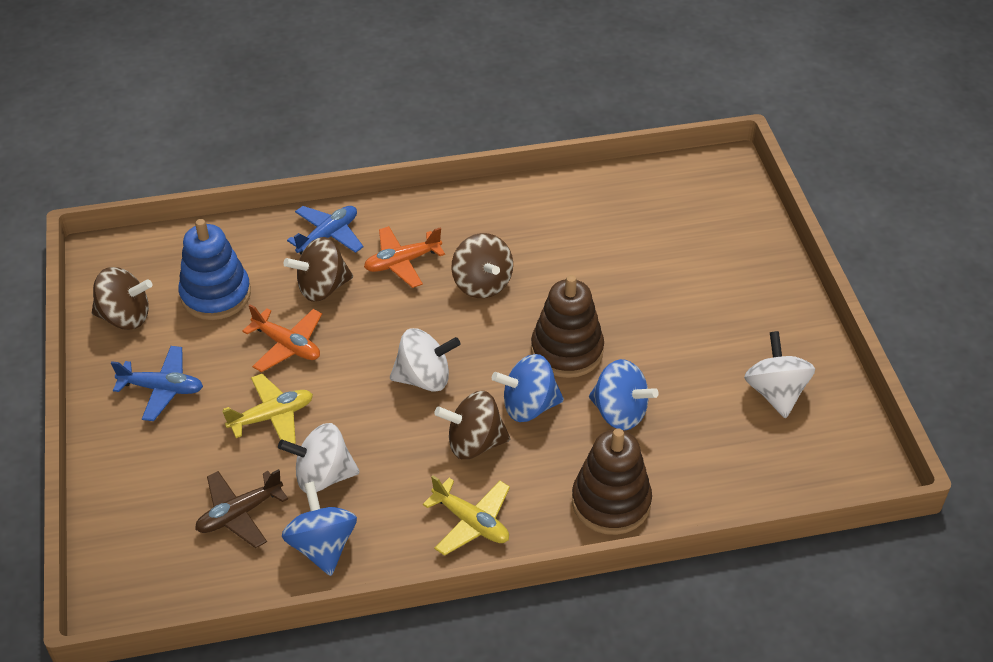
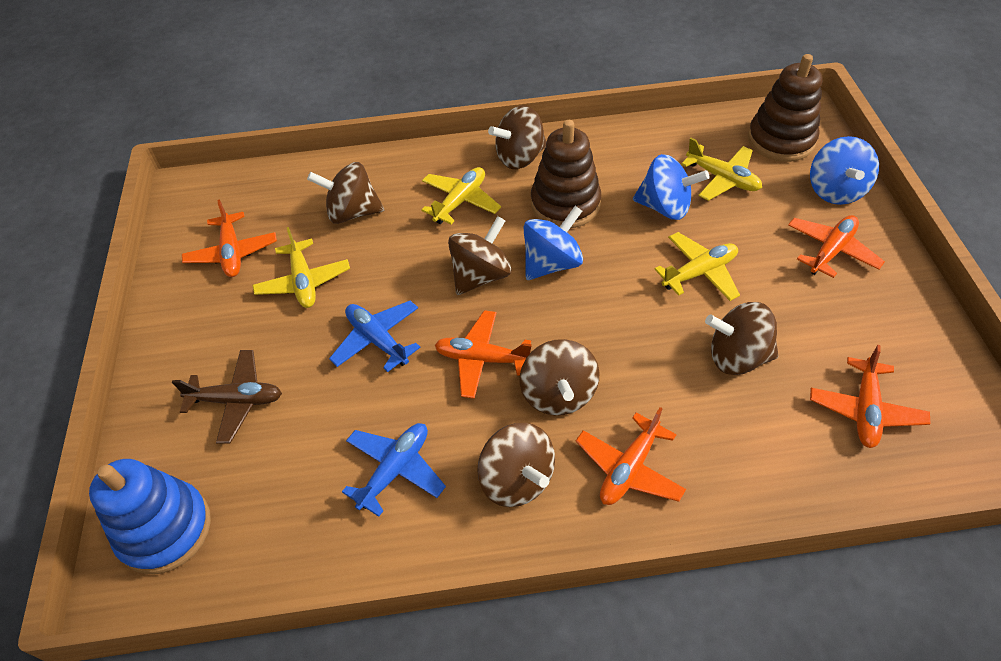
brown spinning top: [92,267,152,330] [283,237,353,302] [434,391,510,459] [451,233,513,298] = 4 -> [307,162,385,224] [448,216,512,295] [477,423,555,507] [488,106,546,169] [520,339,599,415] [705,302,778,375] = 6
orange plane: [242,304,322,372] [364,226,445,288] = 2 -> [182,199,277,277] [435,310,532,399] [576,407,686,505] [788,215,885,278] [810,345,931,448] = 5
white spinning top: [278,423,360,493] [390,328,461,391] [744,331,815,418] = 3 -> none = 0
yellow plane: [222,374,313,444] [423,476,510,556] = 2 -> [252,227,350,308] [422,167,501,224] [655,232,740,301] [681,138,762,201] = 4

